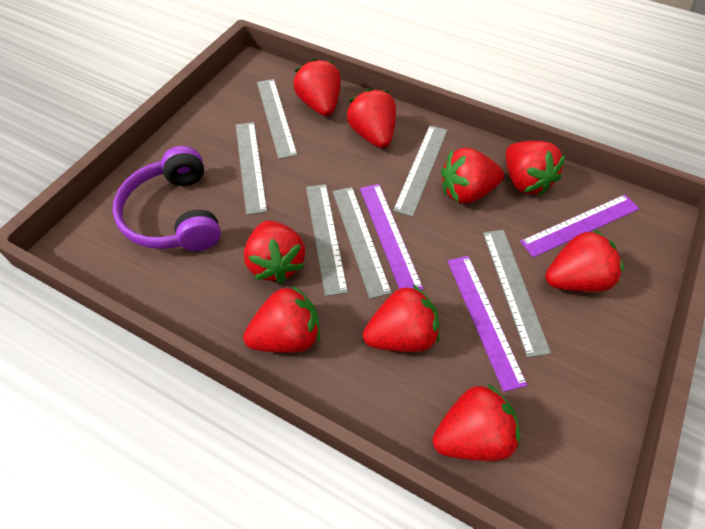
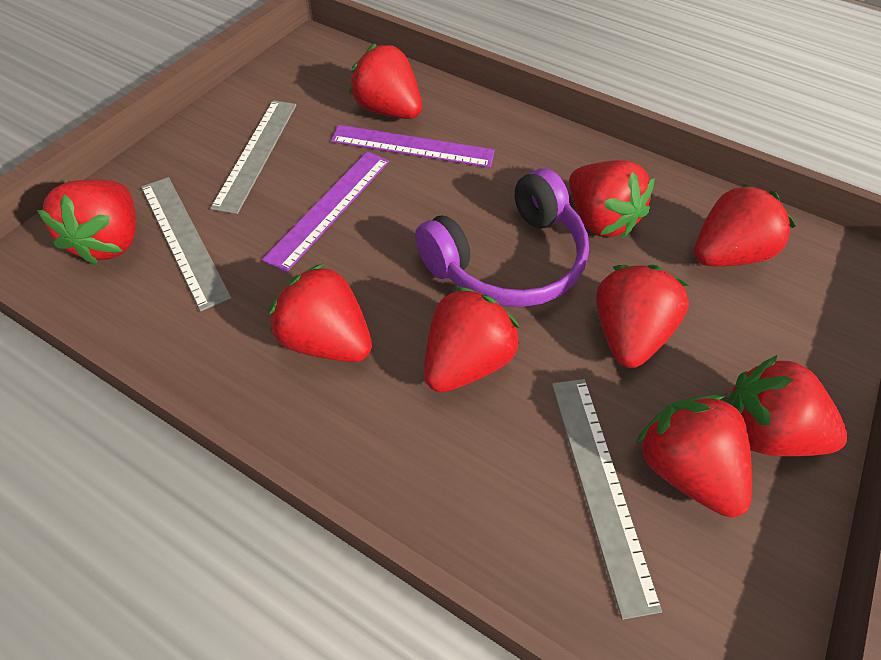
grey ruler: [236,122,267,215] [257,79,297,159] [306,184,348,296] [333,187,392,299] [393,125,448,217] [483,230,551,357] = 6 -> [141,177,231,311] [210,100,297,214] [552,379,662,620] = 3
purple ruler: [360,184,423,290] [447,256,527,392] [520,195,639,258] = 3 -> [262,151,389,273] [331,125,495,168] = 2

